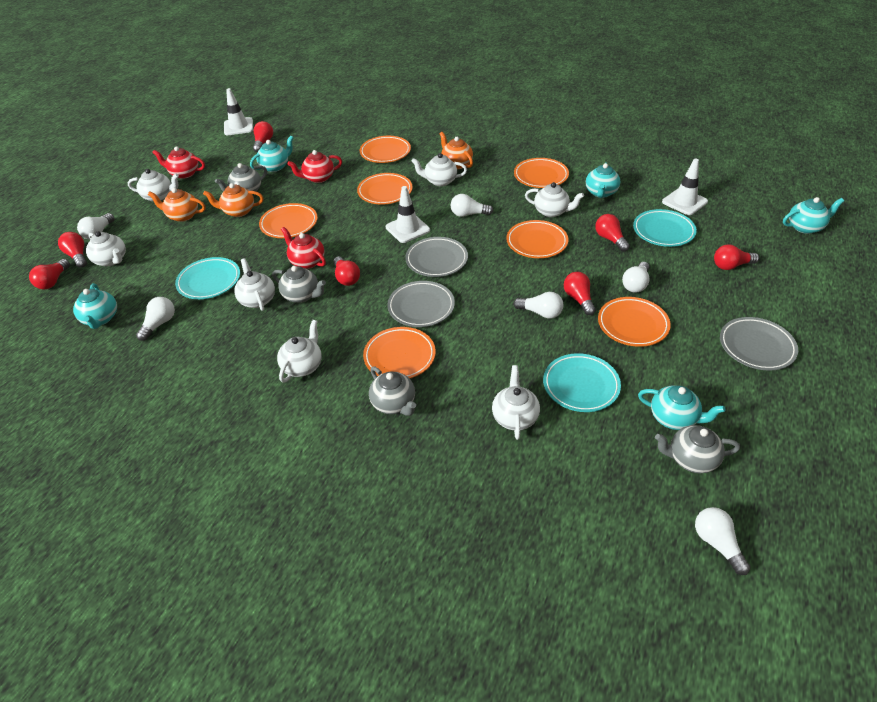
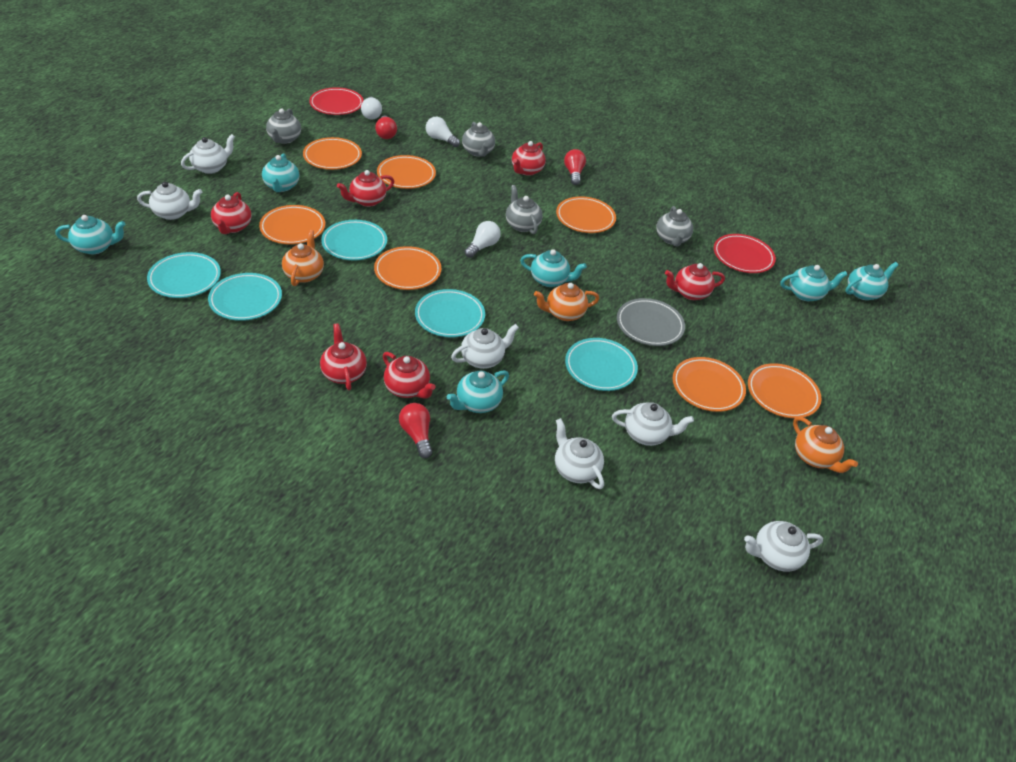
grey plate: [387,281,455,327] [405,237,468,277] [720,317,798,371] = 3 -> [617,298,685,346] = 1
red light bulb: [29,259,70,289] [58,232,87,268] [253,121,273,152] [334,256,360,286] [564,272,596,315] [595,214,630,251] [714,245,759,270] = 7 -> [375,115,397,139] [399,403,432,458] [564,149,586,185] = 3
red plate: none = 0 -> [309,87,364,115] [714,234,776,273] = 2
red teapot: [152,146,205,179] [281,227,326,269] [287,150,342,183] = 3 -> [211,192,252,234] [320,323,367,390] [337,170,394,207] [383,352,436,399] [512,141,546,176] [665,263,725,300] = 6
turquoise plate: [175,257,240,299] [543,353,621,412] [633,209,697,247] = 3 -> [147,252,221,298] [208,273,282,321] [321,220,387,261] [415,289,485,337] [565,338,638,391] = 5
turquoise teapot: [73,283,117,329] [250,136,293,172] [586,162,620,198] [638,385,725,430] [783,197,844,234] = 5 -> [55,215,126,254] [262,153,299,192] [447,370,509,413] [520,249,587,287] [780,265,847,301] [845,262,899,300] = 6
white light bulb: [77,213,114,240] [136,297,175,341] [451,194,493,217] [513,292,564,319] [622,262,649,292] [695,507,751,575] = 6 -> [361,97,382,119] [426,117,460,147] [464,221,501,258] = 3
white teapot: [86,231,126,266] [128,169,179,202] [234,258,275,311] [277,320,322,383] [411,153,467,186] [492,365,540,440] [525,182,584,217] = 7 -> [137,182,202,220] [181,134,235,174] [451,324,519,369] [555,418,604,489] [612,402,694,446] [744,521,823,571] = 6
white traffic cone: [224,88,253,135] [386,186,430,243] [662,159,708,215] = 3 -> none = 0

